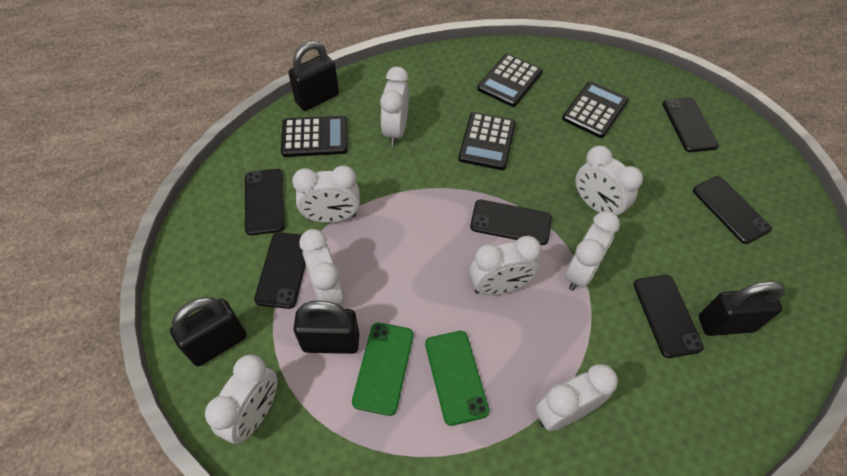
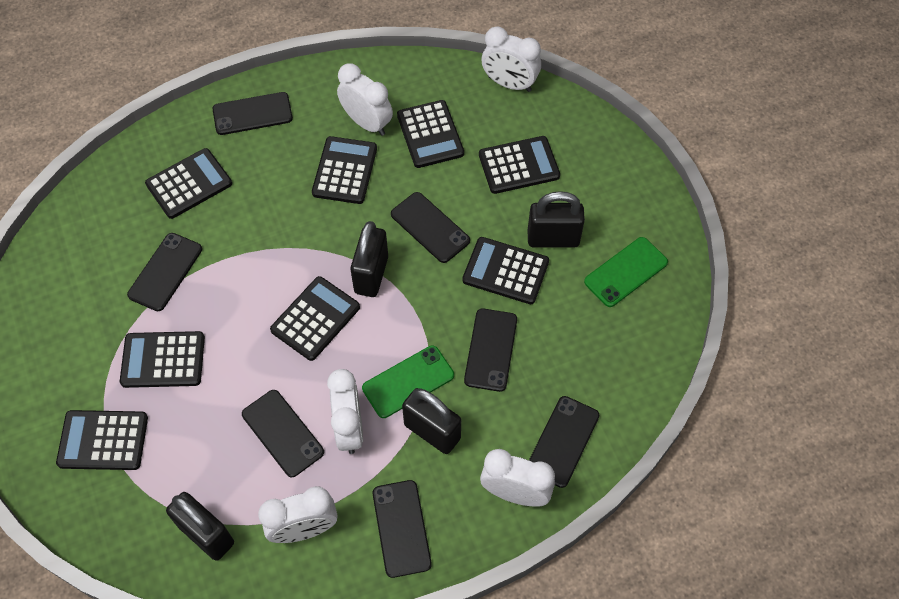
black calculator: [281,116,348,157] [459,112,516,170] [477,54,543,107] [562,81,629,138] = 4 -> [56,410,148,470] [120,331,205,388] [145,148,232,219] [270,276,360,361] [312,136,377,204] [397,100,464,168] [462,237,549,304] [479,136,560,194] = 8
black phone: [245,169,285,235] [254,232,306,309] [470,200,552,245] [633,275,704,358] [663,97,719,152] [693,176,772,244] = 6 -> [127,233,202,311] [213,92,293,135] [242,390,324,477] [372,480,432,578] [391,192,470,263] [464,309,517,392] [529,396,599,488] = 7
white clock: [205,355,278,443] [292,166,360,223] [299,229,344,305] [380,67,409,146] [470,236,542,295] [535,364,618,431] [565,211,620,291] [576,146,643,216] = 8 -> [258,486,338,543] [327,369,363,454] [337,63,393,136] [480,449,555,507] [482,26,541,92] = 5

